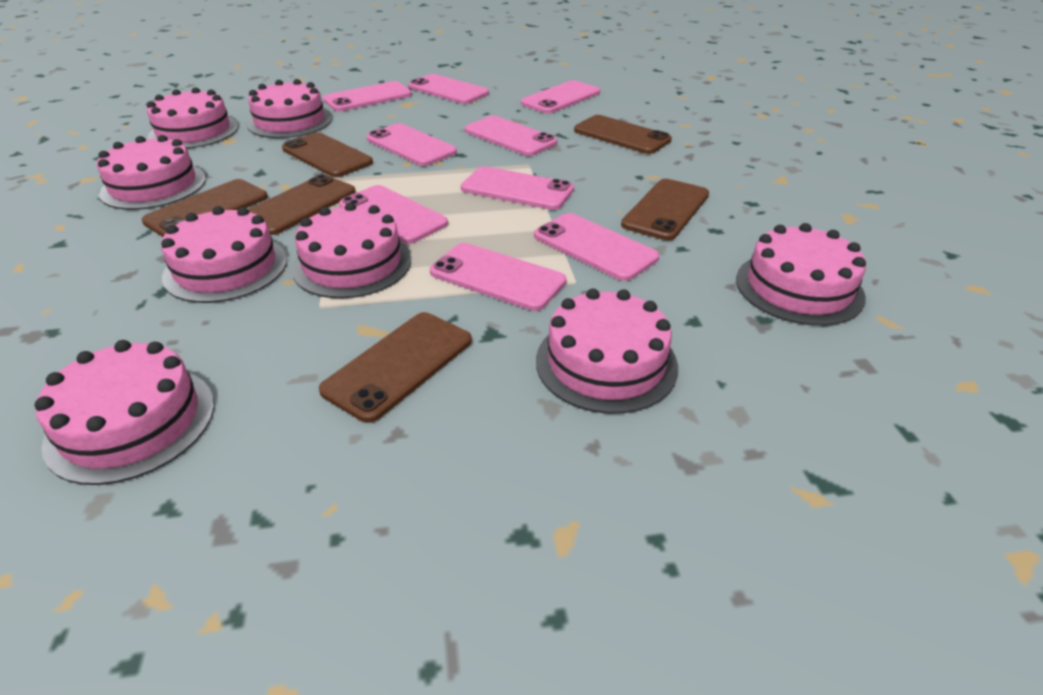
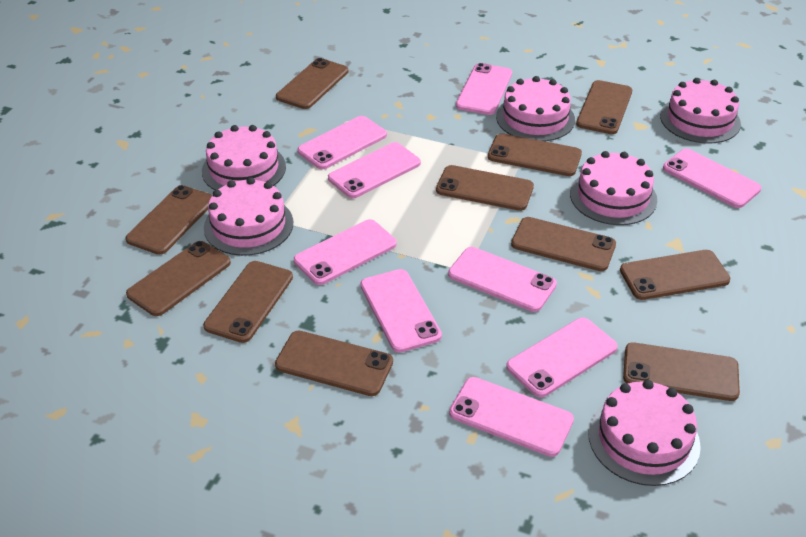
brown phone: [142,179,268,237] [248,174,356,235] [282,132,373,177] [319,312,472,423] [574,115,672,154] [621,179,709,240] = 6 -> [125,185,212,255] [126,241,231,316] [203,261,293,343] [275,330,393,396] [276,58,348,109] [436,165,534,211] [488,133,582,176] [511,217,616,271] [576,80,632,134] [620,250,730,300] [623,342,740,401] = 11
pink cake: [35,340,214,485] [97,135,206,210] [147,87,238,149] [161,206,287,303] [247,79,332,138] [292,202,411,298] [536,289,678,414] [736,223,866,326] = 8 -> [202,125,286,190] [204,177,293,256] [496,76,575,141] [570,151,657,225] [588,380,701,486] [660,78,741,144] = 6

